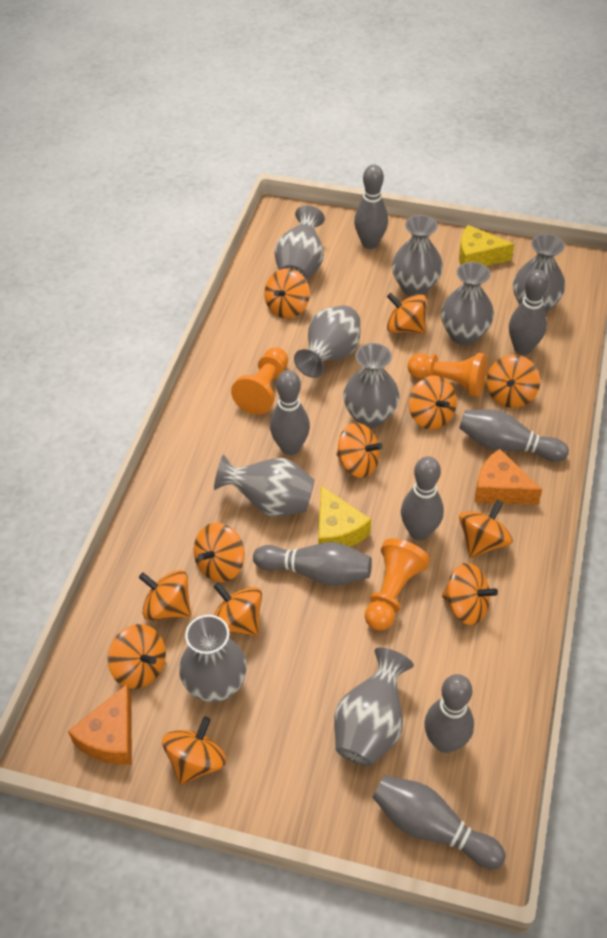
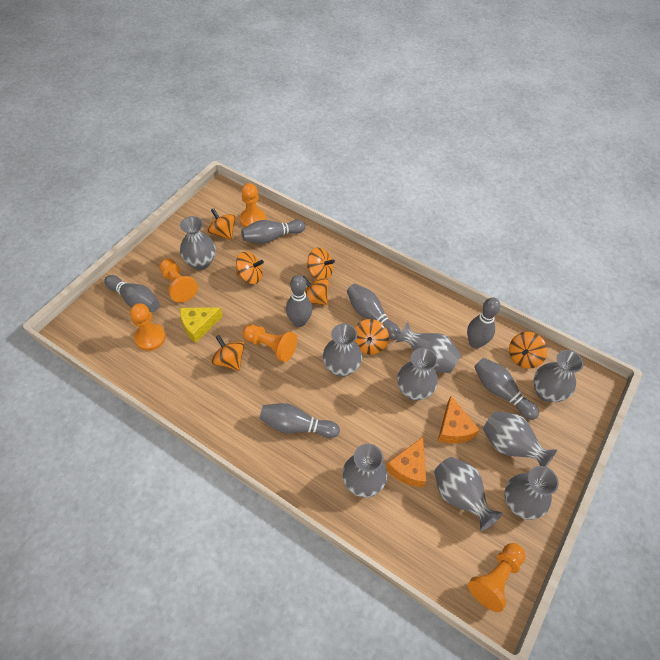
grey bowling pin: [253,542,372,586] [270,370,310,455] [354,164,388,249] [372,775,506,869] [401,456,444,541] [424,674,474,753] [459,409,569,462] [509,269,549,355] = 8 -> [104,275,160,312] [241,220,305,244] [259,403,340,438] [286,275,312,327] [347,283,401,340] [467,297,500,348] [474,357,539,420] = 7
orange pawn: [231,347,288,415] [365,538,430,631] [407,353,487,397] = 3 -> [130,303,166,351] [160,259,198,303] [240,183,266,228] [243,324,297,362] [468,543,525,612] = 5
orange spinning top: [108,624,166,689] [139,570,191,621] [162,717,226,785] [194,523,245,582] [214,582,262,636] [264,268,310,318] [336,423,383,478] [387,293,427,334] [409,376,457,430] [442,563,498,625] [459,500,513,558] [487,355,540,408] = 12 -> [207,208,236,240] [211,335,245,371] [236,252,264,284] [303,276,329,305] [307,247,335,279] [355,319,389,355] [509,332,548,369] = 7
yellow cheese: [318,486,371,547] [459,225,514,266] = 2 -> [180,307,223,343] = 1

